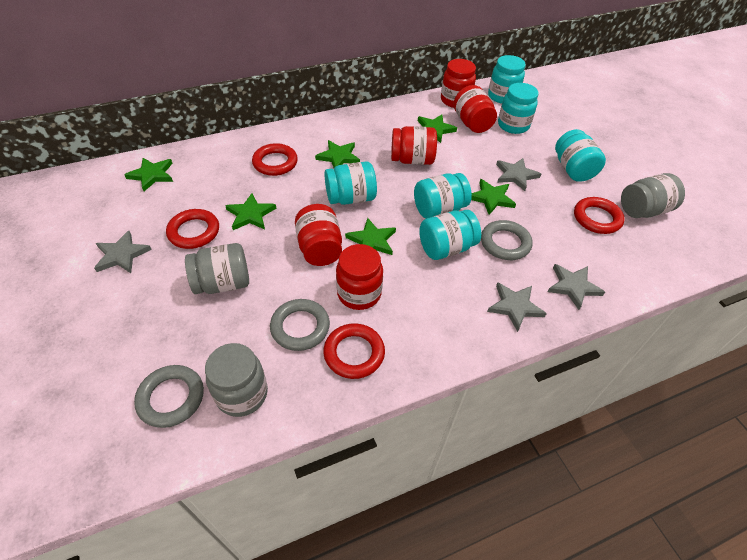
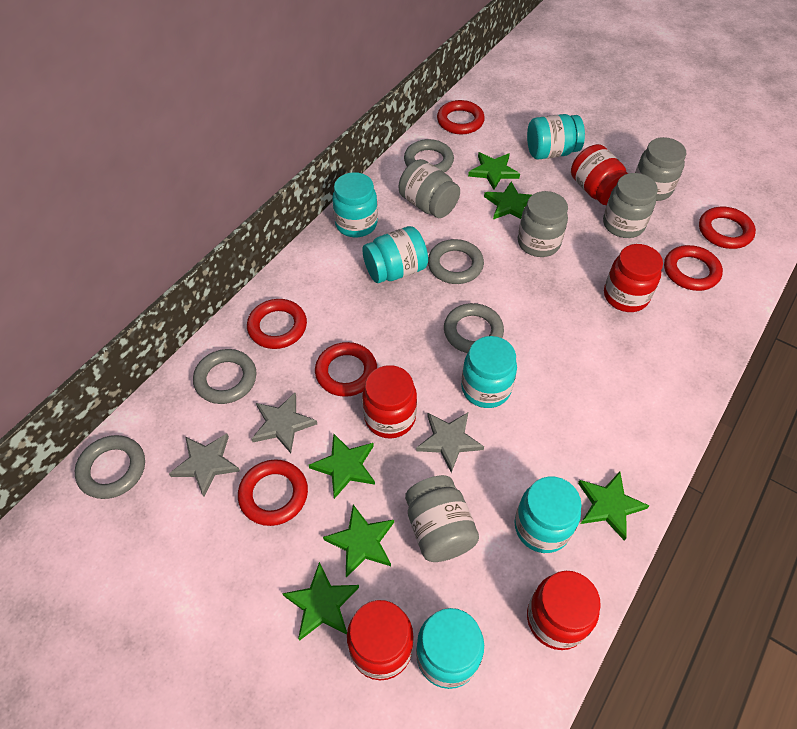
grey jar: [185,243,249,294] [205,343,268,417] [621,173,685,218] = 3 -> [399,159,460,218] [405,475,479,562] [518,191,568,257] [603,173,658,238] [635,137,686,201] = 5
grey ring: [134,365,204,428] [270,299,330,351] [481,220,532,260] = 3 -> [75,435,145,499] [193,349,256,404] [404,139,454,173] [428,239,484,284] [444,303,504,353] = 5
grey star: [94,231,152,273] [487,282,547,332] [496,158,541,191] [548,264,605,310] = 4 -> [169,433,240,497] [252,393,317,453] [416,413,484,473] = 3
red ring: [166,209,219,249] [252,143,298,176] [323,323,385,379] [574,197,625,234] = 4 -> [238,459,308,526] [247,299,307,349] [315,342,377,397] [437,100,485,134] [664,245,723,291] [699,207,756,249] = 6

